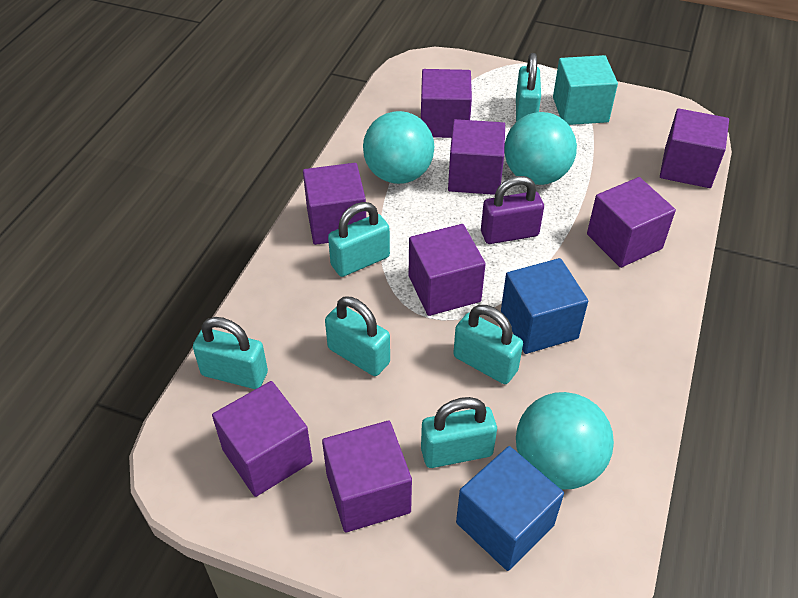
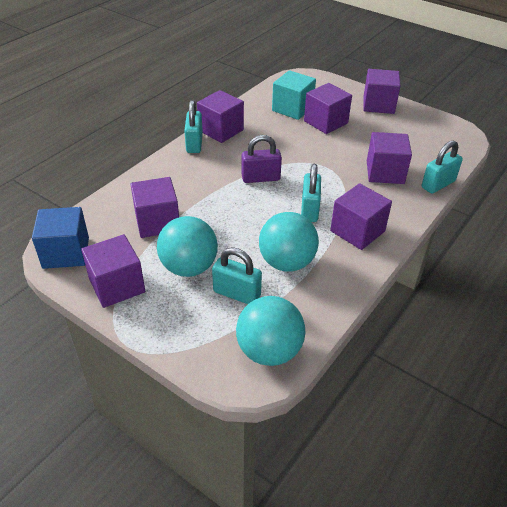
blue cube: [456,446,564,571] [501,258,588,354] = 2 -> [32,207,89,269] = 1
purple cube: [212,381,313,497] [303,163,366,245] [322,421,412,533] [409,224,486,316] [421,69,472,138] [448,119,505,195] [587,177,676,268] [660,108,729,188] = 8 -> [81,234,145,308] [130,177,179,238] [197,90,244,143] [304,83,352,134] [330,183,392,250] [363,69,400,114] [367,132,412,184] = 7
turquoise padlock: [193,317,268,389] [325,297,390,376] [328,202,390,277] [421,397,497,468] [453,305,523,384] [516,53,541,122] = 6 -> [184,100,203,153] [212,247,262,304] [301,164,321,222] [422,140,463,194] = 4

